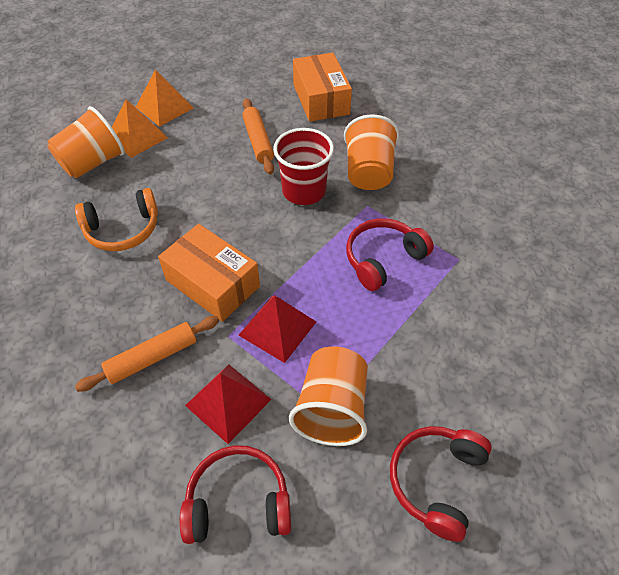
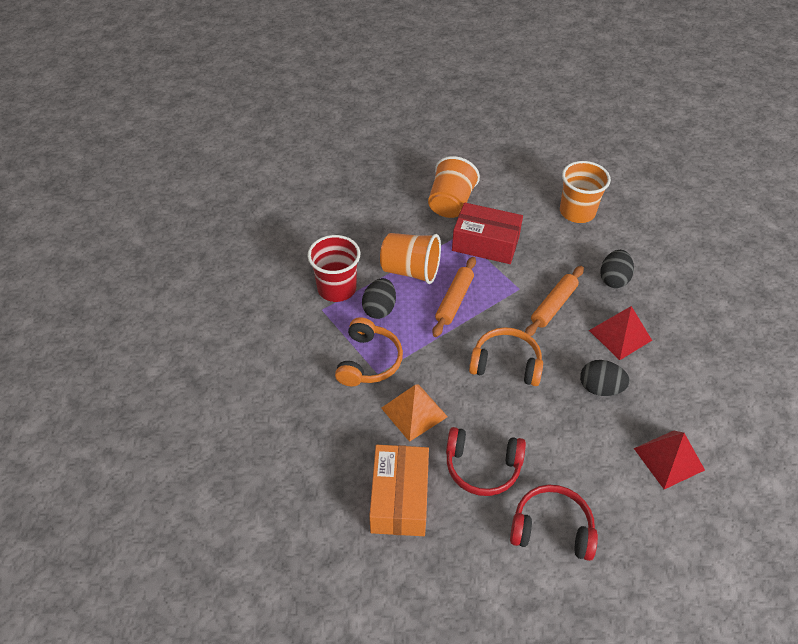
black egg: none = 0 -> [362,278,396,319] [580,360,630,396] [600,250,634,288] = 3
orange box: [158,224,260,322] [293,53,352,122] = 2 -> [369,445,429,536] = 1
orange headphones: [75,188,158,251] = 1 -> [335,317,403,386] [469,327,543,386] = 2
orange pyramid: [112,99,168,158] [136,70,193,127] = 2 -> [381,384,448,442] = 1
red box: none = 0 -> [452,203,523,264] = 1
red headphones: [180,445,291,544] [346,218,434,291] [390,426,492,542] = 3 -> [446,427,526,496] [510,485,598,561] = 2

